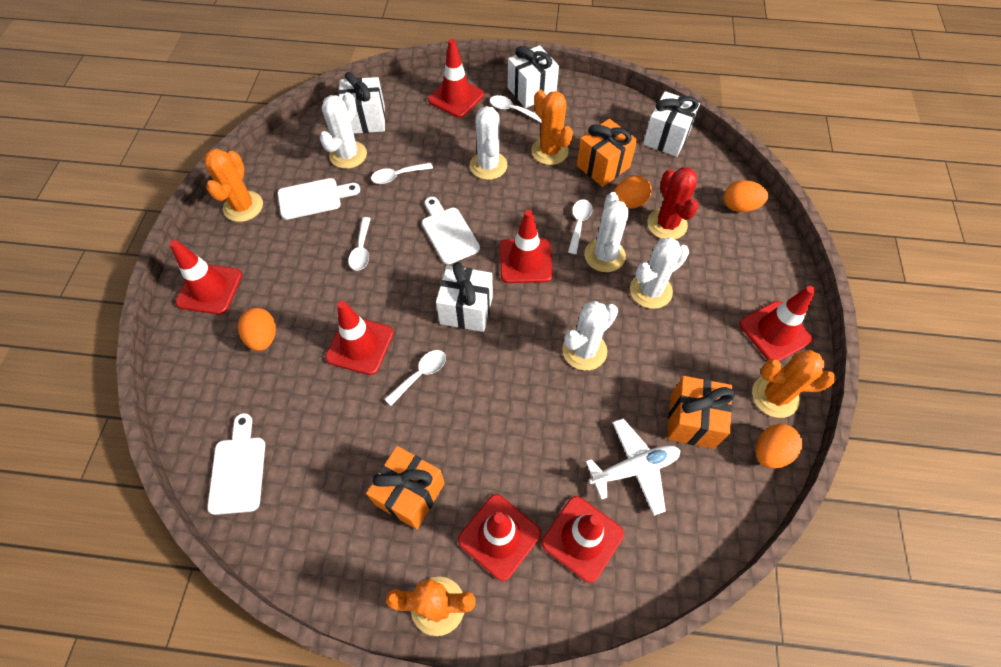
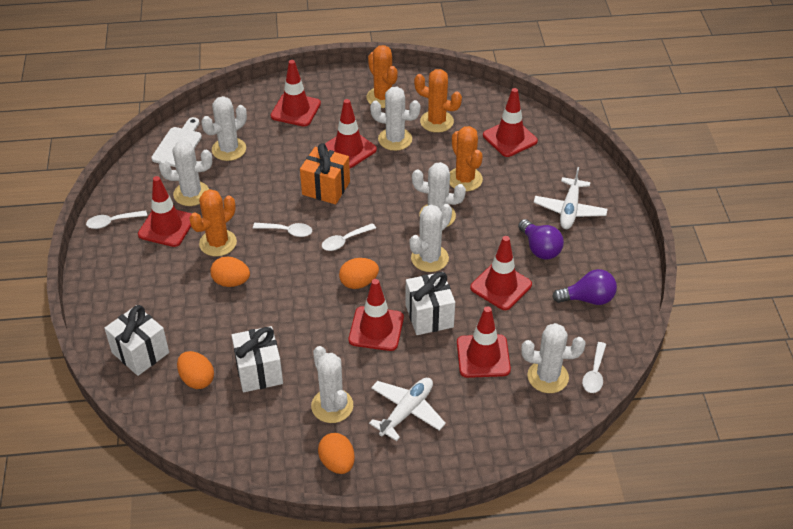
orange gift: [366,446,445,530] [577,119,637,187] [667,376,735,449] = 3 -> [300,143,350,204] = 1
purple light bulb: none = 0 -> [518,219,564,260] [552,269,617,305] = 2
red cactus: [647,167,699,239] = 1 -> none = 0
white cactus: [320,92,367,169] [470,106,507,180] [562,301,618,371] [584,192,629,272] [630,237,689,309] = 5 -> [159,140,212,206] [202,96,247,161] [311,346,353,423] [370,87,420,151] [410,204,452,272] [412,162,466,227] [521,323,585,393] = 7
white cutting board: [207,413,265,515] [278,178,360,220] [422,197,480,265] = 3 -> [151,117,202,167] = 1
white gift: [338,72,385,134] [436,262,493,332] [508,45,559,108] [643,91,700,157] = 4 -> [104,305,169,376] [231,326,283,392] [405,272,455,335] = 3
white plane: [586,418,680,516] = 1 -> [369,378,446,441] [534,167,608,229] = 2
white spoon: [348,217,371,271] [371,162,433,184] [385,350,446,406] [490,95,542,122] [568,199,592,254] = 5 -> [86,210,147,229] [253,223,312,237] [322,223,376,251] [582,342,606,393] = 4

